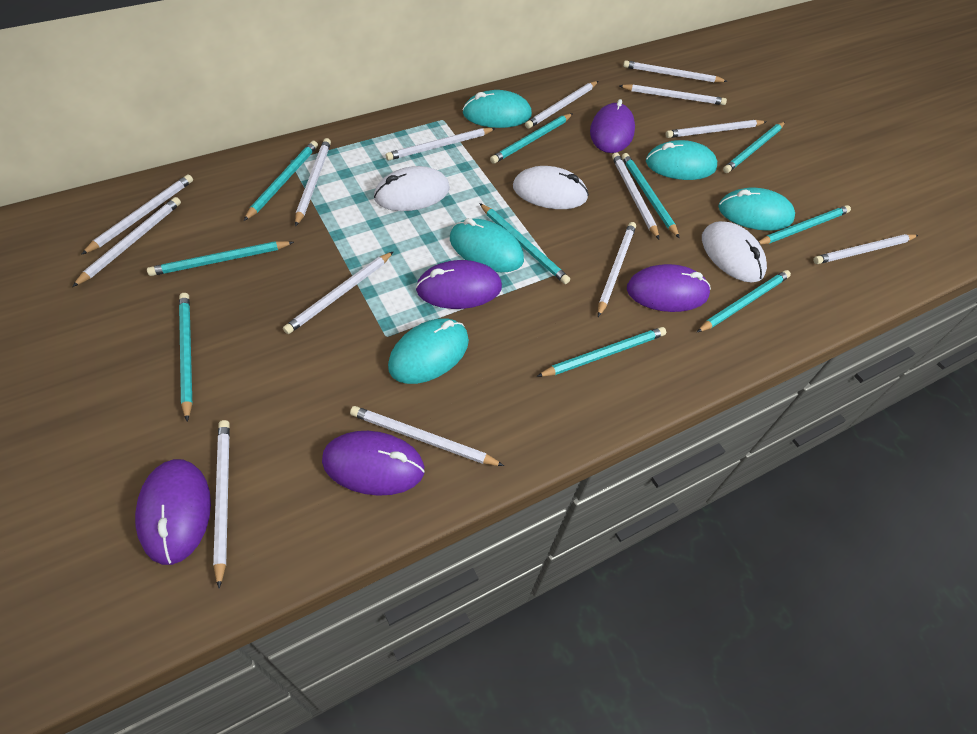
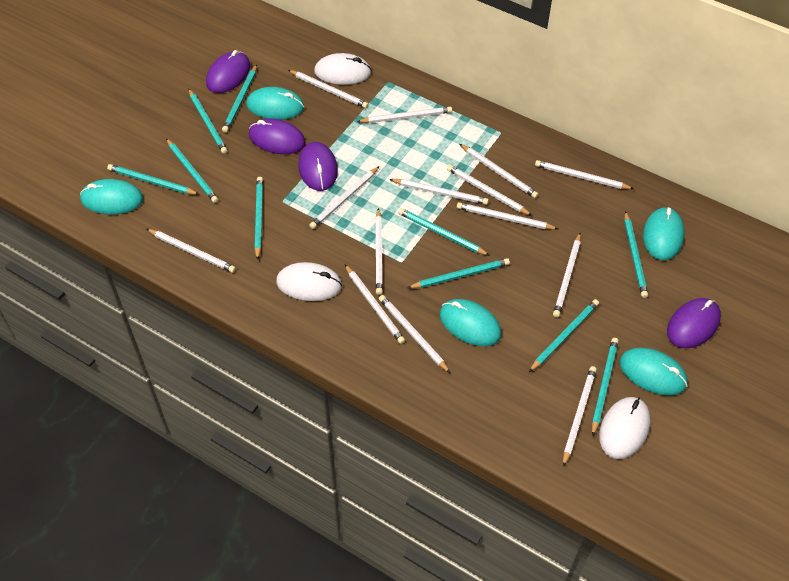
purple mouse: [135,459,211,565] [322,431,425,496] [416,260,502,309] [590,99,635,153] [627,264,711,312] = 5 -> [206,50,250,93] [249,119,306,154] [298,142,338,191] [667,298,721,348] = 4

